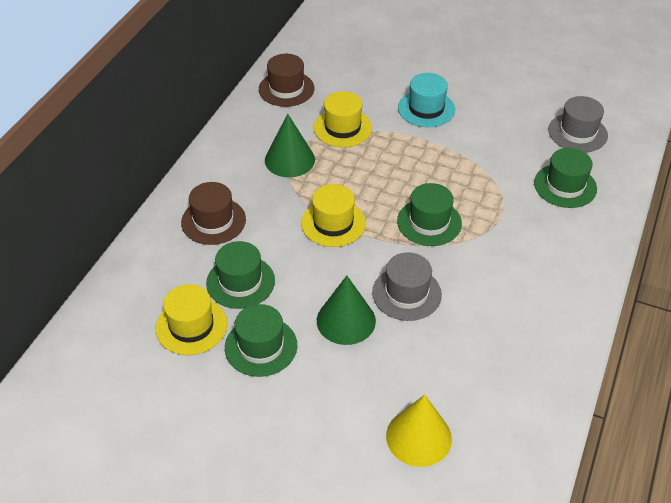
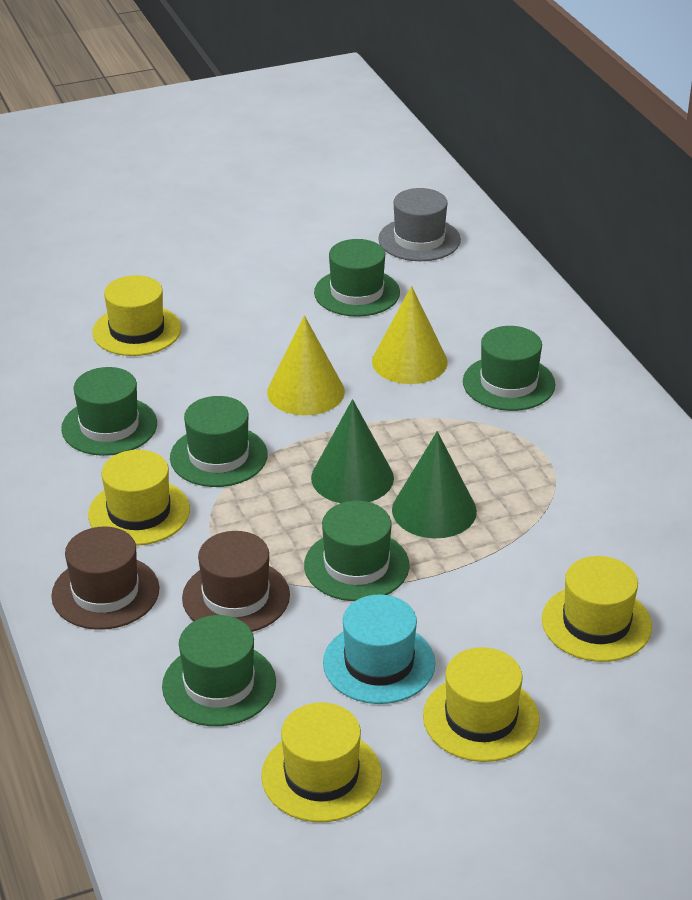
green hat: [206,241,275,309] [225,304,297,377] [397,183,462,246] [534,148,597,208] = 4 -> [61,367,157,456] [162,615,276,726] [170,396,268,487] [304,501,409,601] [314,239,400,317] [463,326,556,411] = 6
grey hat: [372,252,442,321] [548,96,608,152] = 2 -> [378,188,461,261] = 1
yellow cone: [386,395,452,467] = 1 -> [267,315,345,415] [372,286,448,384] = 2
yellow hat: [156,284,227,355] [301,184,366,247] [314,91,372,147] = 3 -> [88,450,190,546] [92,275,181,356] [261,703,382,822] [423,647,540,762] [542,556,652,662] = 5

